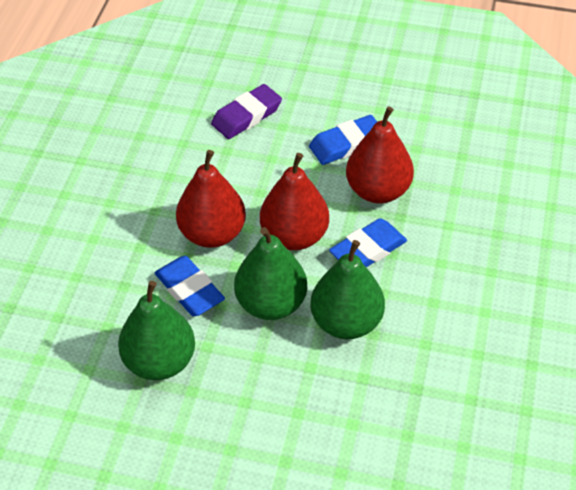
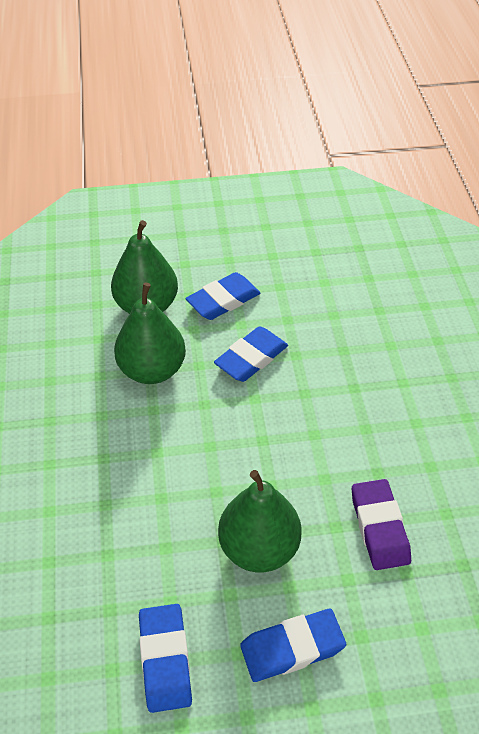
blue eraser: [155,256,225,316] [309,115,377,165] [329,218,407,267] = 3 -> [139,604,192,713] [185,272,260,320] [214,326,288,382] [240,609,346,682] = 4
red pear: [176,150,246,248] [260,153,329,250] [346,107,414,204] = 3 -> none = 0

